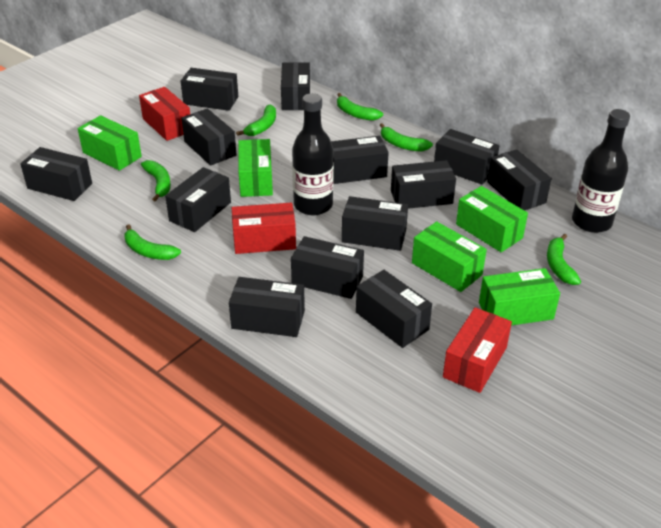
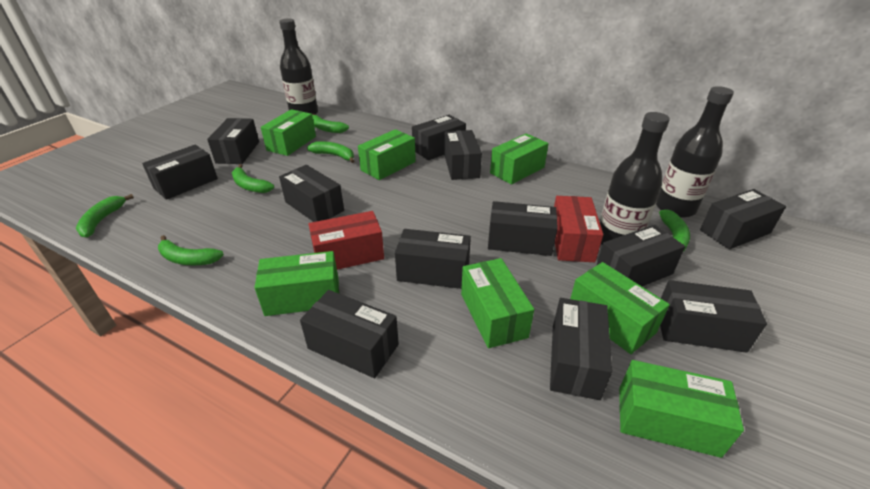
black bottle: [292,93,334,215] [572,109,630,233] = 2 -> [279,19,318,115] [600,112,670,245] [656,86,734,218] = 3
black box: [20,147,92,201] [165,167,231,232] [181,68,238,111] [181,109,237,166] [229,277,305,337] [281,62,310,110] [291,236,364,299] [331,136,389,184] [342,196,408,251] [356,270,432,348] [391,160,456,209] [434,129,499,185] [487,149,552,211] = 13 -> [142,145,218,200] [207,118,259,164] [279,165,344,222] [300,290,399,378] [395,229,471,289] [412,115,466,160] [444,130,482,180] [488,201,558,256] [550,298,612,400] [596,225,685,286] [660,280,767,353] [700,189,786,250] = 12
green box: [78,115,142,171] [238,139,273,197] [412,221,487,292] [456,186,528,252] [479,268,560,325] = 5 -> [255,251,339,316] [261,109,316,156] [358,129,416,180] [461,258,534,348] [490,133,549,185] [570,262,670,354] [619,360,744,458] = 7
red box: [139,87,190,141] [232,203,296,254] [443,307,512,393] = 3 -> [308,211,384,270] [554,196,603,262] = 2

